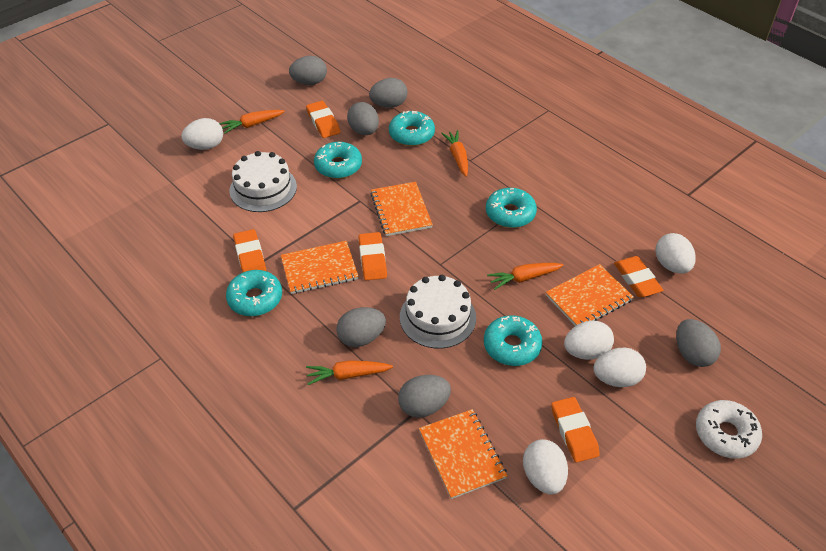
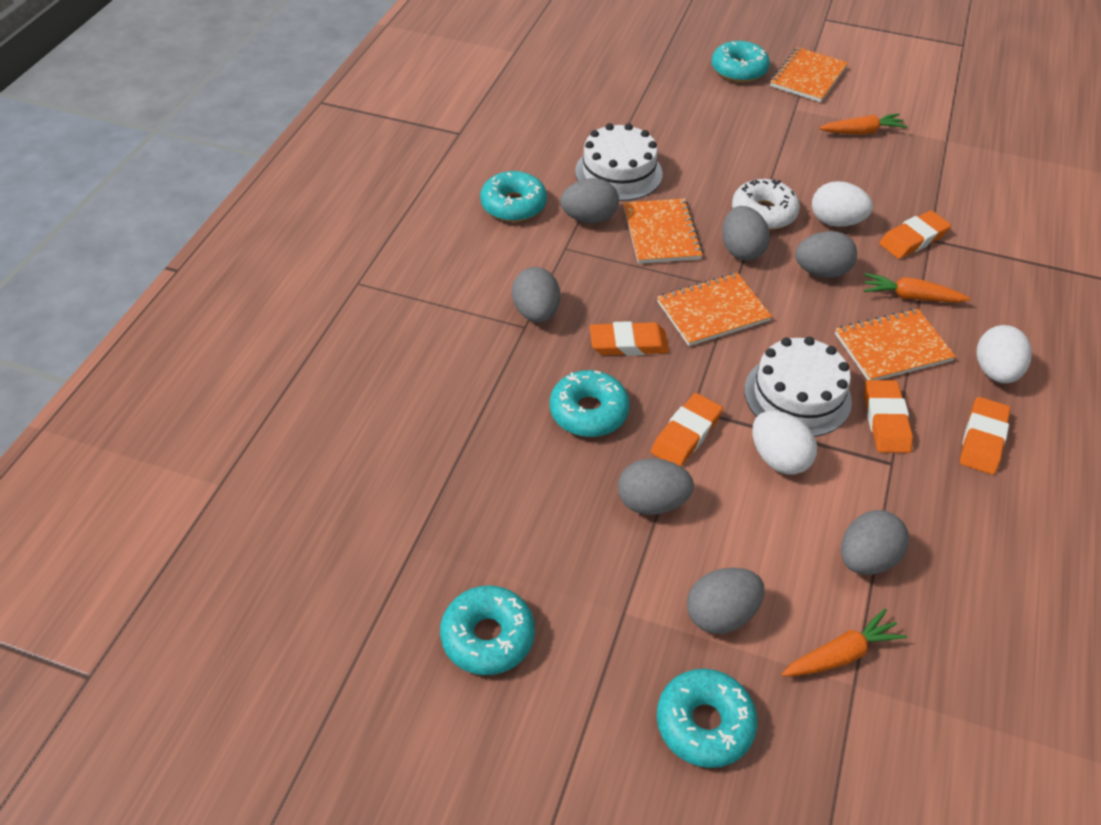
grey egg: [289,56,327,85] [336,307,386,347] [347,102,379,135] [369,78,408,108] [398,375,451,418] [676,319,721,367] = 6 -> [512,267,560,322] [560,178,619,223] [618,458,694,515] [687,568,765,634] [722,206,770,260] [795,231,857,278] [841,510,909,575] = 7
orange carrot: [219,110,285,134] [306,360,393,385] [441,130,468,177] [487,263,564,290] = 4 -> [782,609,907,676] [819,113,908,135] [864,273,970,303] = 3
white egg: [181,118,223,150] [523,439,568,494] [564,320,614,360] [593,348,646,387] [656,233,696,274] = 5 -> [752,411,817,474] [812,181,873,227] [977,325,1032,383] = 3

